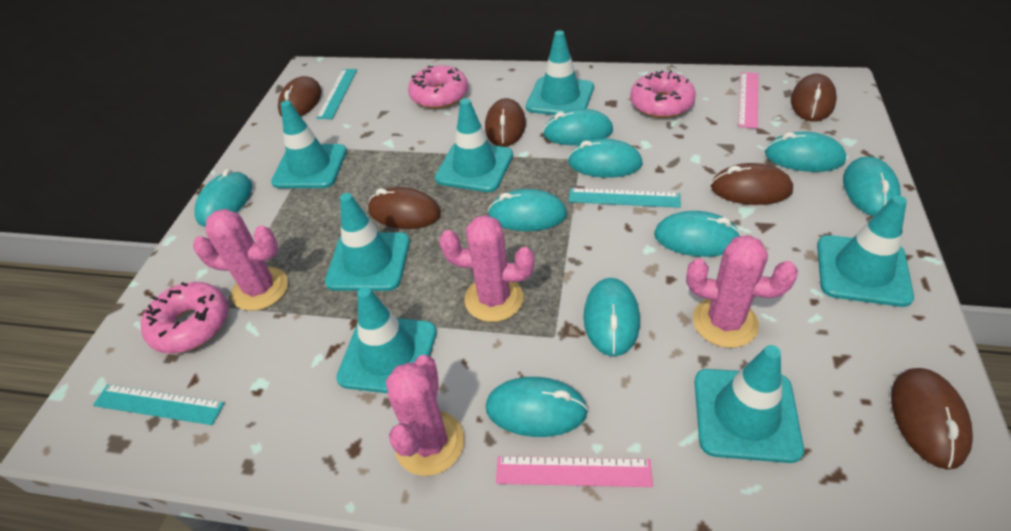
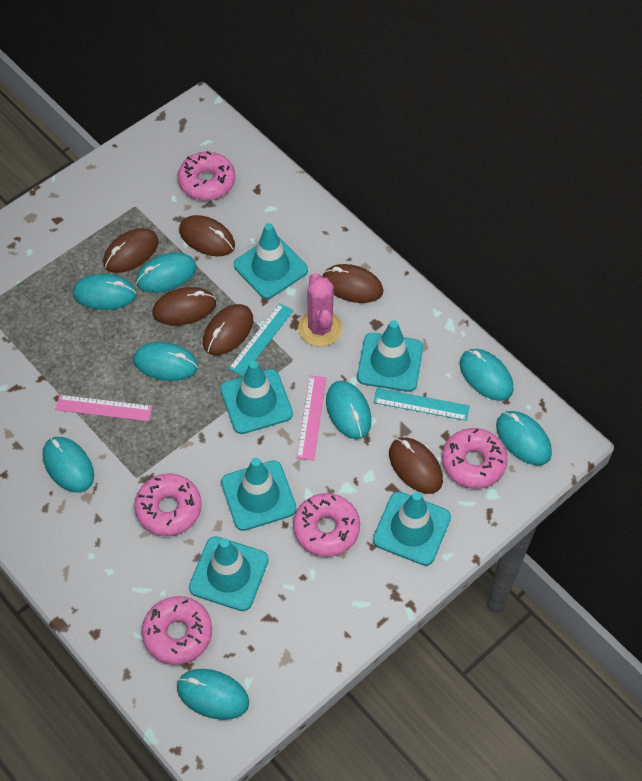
pink cactus: [193,209,288,311] [386,355,464,476] [439,215,535,322] [686,235,798,348] = 4 -> [298,273,342,347] = 1
pink donut: [141,282,228,353] [408,65,468,109] [630,70,696,118] = 3 -> [134,474,202,536] [142,596,212,665] [178,151,235,201] [293,493,360,557] [442,428,508,489] = 5
turquoise mouse: [194,169,252,227] [486,377,588,437] [488,189,567,231] [543,109,613,145] [568,139,643,178] [583,278,640,356] [654,211,741,257] [765,132,846,172] [843,157,901,216] = 9 -> [43,437,94,493] [73,274,137,310] [133,342,198,381] [136,253,197,293] [177,669,249,720] [326,381,371,439] [460,349,514,401] [496,411,552,466] = 8
turquoise ruler: [93,384,224,425] [317,69,357,119] [569,188,681,208] = 3 -> [229,303,294,377] [373,388,470,421] = 2
turquoise traffic cone: [271,101,347,188] [325,193,410,291] [336,287,437,393] [435,98,513,192] [526,30,594,115] [695,345,804,463] [817,195,914,307] = 7 -> [189,536,269,611] [220,361,293,434] [221,458,297,531] [234,223,308,299] [357,320,423,392] [373,492,451,566] = 6

